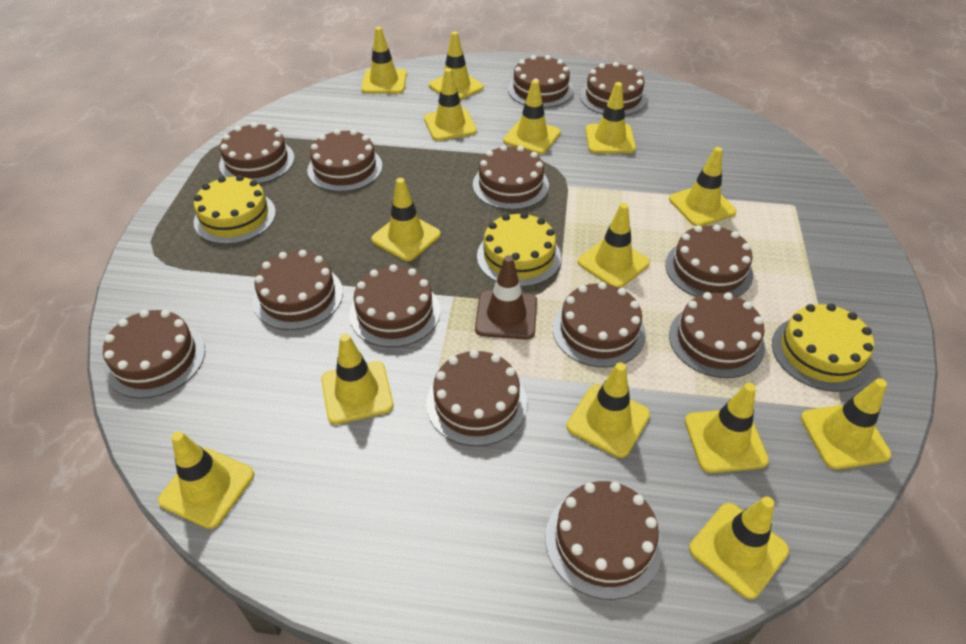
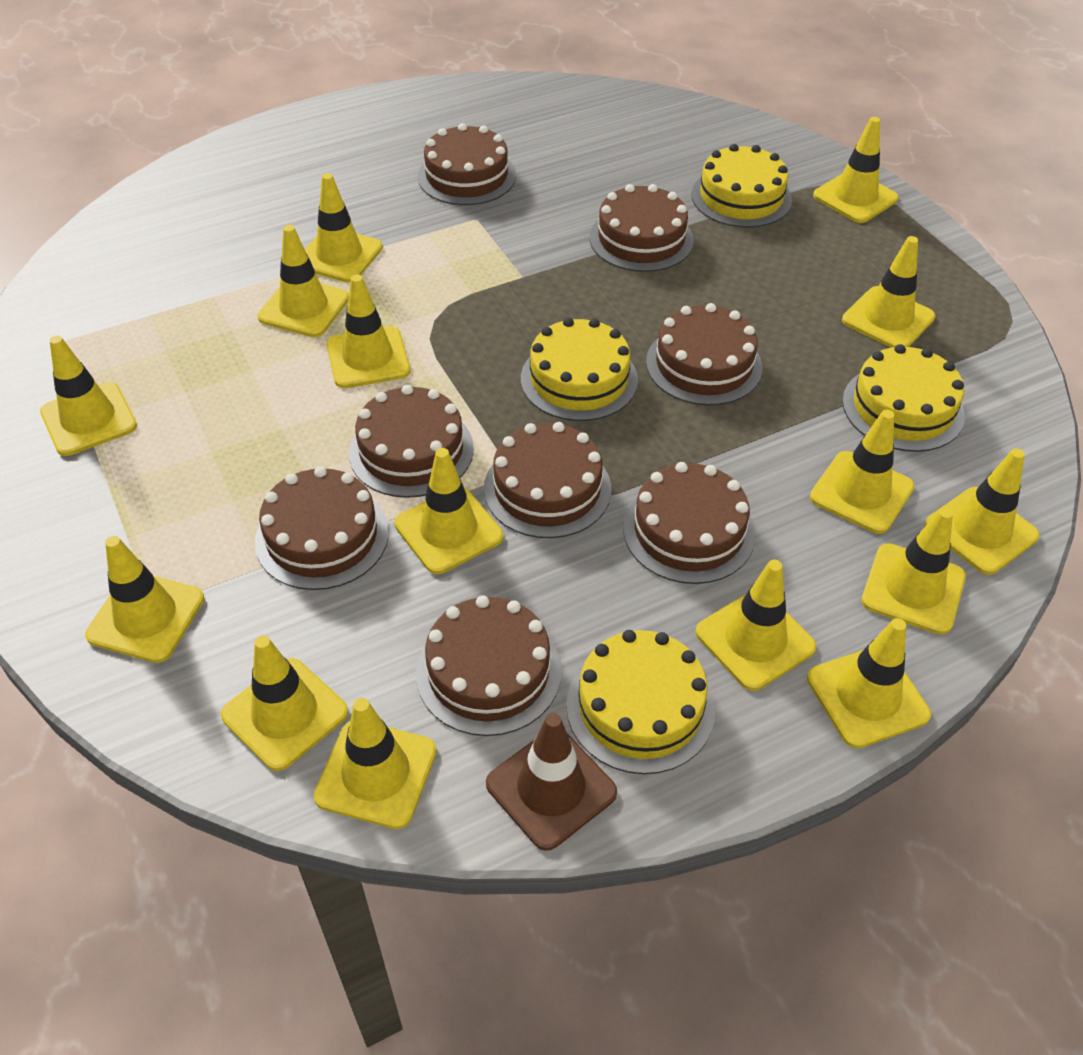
brown cake: [103,310,205,399] [219,122,295,184] [253,250,343,330] [307,129,383,192] [349,264,440,347] [426,350,527,446] [473,145,549,210] [508,55,574,108] [545,481,663,600] [553,282,646,367] [580,62,647,116] [665,225,753,297] [669,292,765,378] = 13 -> [255,466,389,590] [349,385,474,498] [416,595,561,736] [418,123,516,205] [484,422,611,538] [590,184,694,272] [623,462,755,584] [646,303,762,405] = 8
yellow cake: [193,175,276,244] [477,212,561,287] [772,304,874,392] = 3 -> [521,317,638,421] [566,630,715,774] [691,144,792,228] [842,344,965,452] = 4
yellow traffic cone: [158,431,254,529] [321,334,393,424] [361,27,407,94] [371,178,441,261] [424,68,477,141] [429,31,484,100] [503,80,561,154] [566,362,650,458] [578,203,650,288] [585,82,636,153] [669,147,736,226] [685,383,769,473] [689,496,789,599] [801,378,891,470] = 14 -> [40,335,137,456] [85,536,204,663] [221,635,348,771] [258,225,349,337] [305,173,383,283] [313,698,437,829] [326,274,410,388] [394,448,503,574] [695,560,817,691] [807,618,931,748] [810,410,915,534] [813,117,899,223] [842,236,935,348] [861,507,966,635] [925,448,1039,575] = 15

